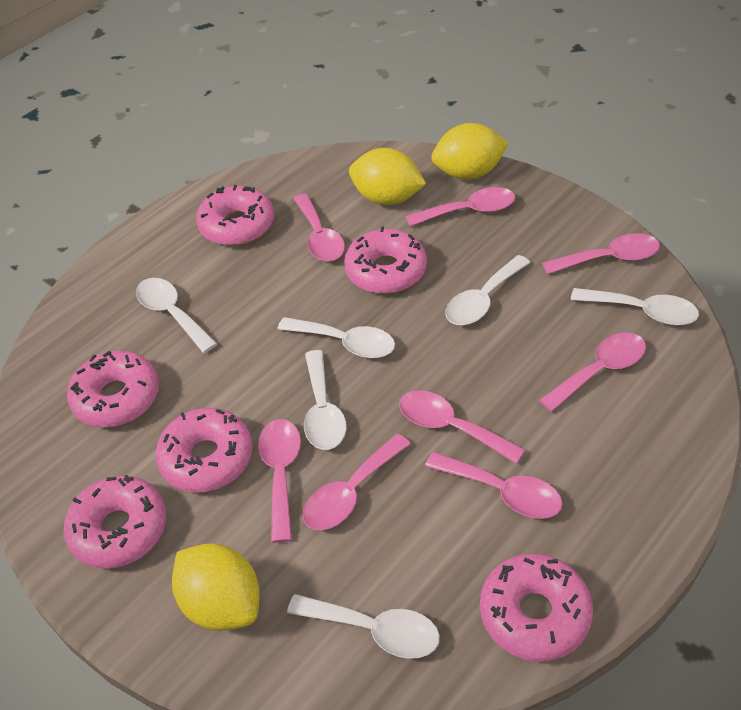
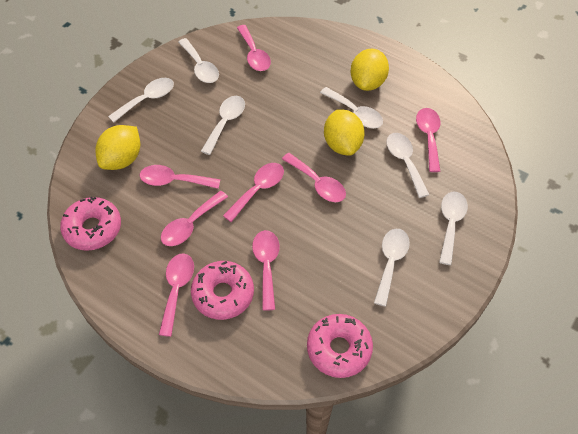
pink donut: [63,475,166,569] [67,351,159,427] [155,408,253,492] [196,185,274,246] [344,226,427,294] [480,554,593,662] = 6 -> [60,196,121,251] [191,261,254,320] [307,314,373,378] = 3
white spoon: [136,278,217,353] [278,317,395,358] [287,594,440,659] [304,350,347,450] [445,255,530,325] [571,288,699,326] = 6 -> [108,78,174,123] [178,38,219,83] [201,96,245,155] [320,87,383,128] [374,229,410,306] [386,133,429,198] [439,192,468,265] = 7

